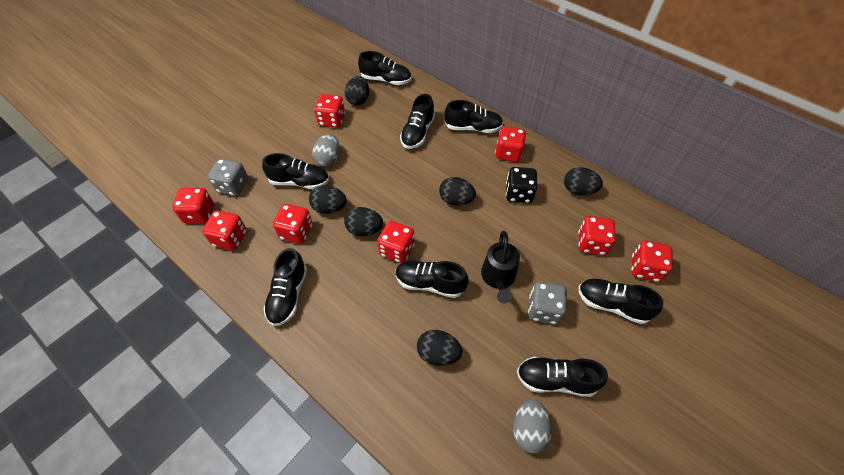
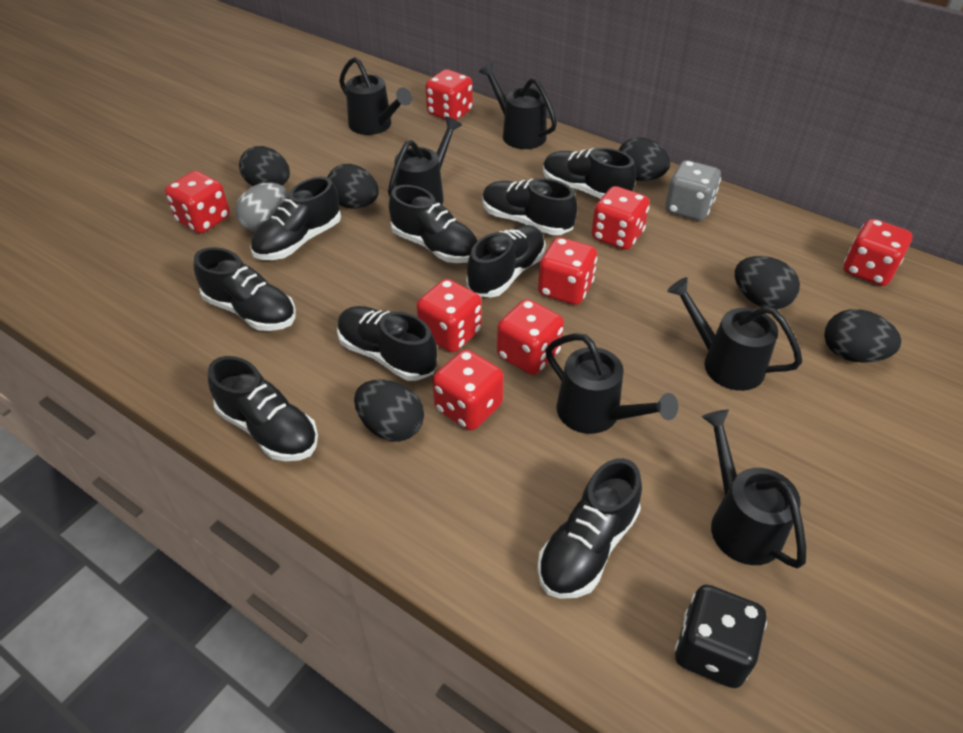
black shoe: [262,153,329,189] [263,248,307,326] [358,51,411,85] [395,261,468,298] [400,94,435,149] [444,100,503,133] [517,357,608,397] [578,278,663,324] = 8 -> [194,247,296,331] [208,356,318,461] [250,177,341,260] [337,306,437,381] [389,185,478,263] [467,225,546,297] [482,178,578,235] [537,458,642,599] [543,148,636,199] = 9
black watering can: [481,231,520,303] = 1 -> [339,57,412,135] [388,116,462,204] [479,62,557,149] [546,333,678,434] [667,277,802,391] [701,409,806,569] = 6
grey dice: [208,159,248,196] [528,281,567,324] = 2 -> [665,160,721,221] = 1
grey egg: [312,134,340,167] [513,399,552,453] = 2 -> [235,183,289,232] = 1

